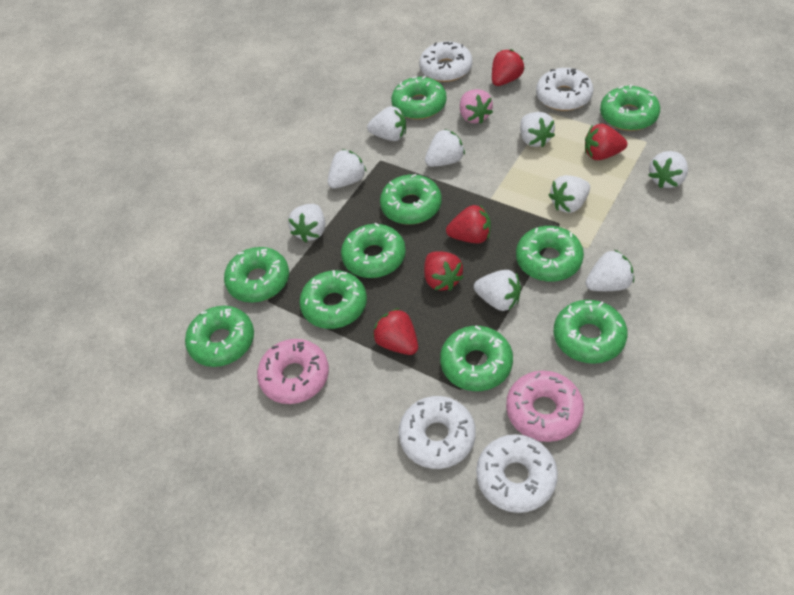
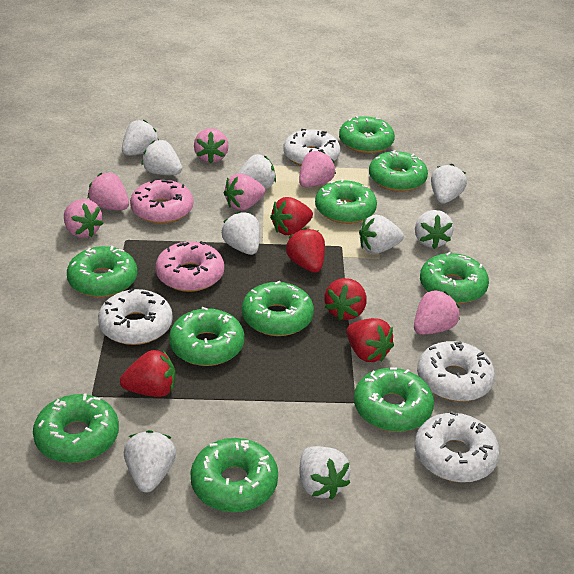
pink strawberry: [460,89,493,124] = 1 -> [64,199,104,238] [87,173,129,210] [194,128,229,163] [224,174,265,211] [299,150,336,187] [414,290,460,335] = 6

